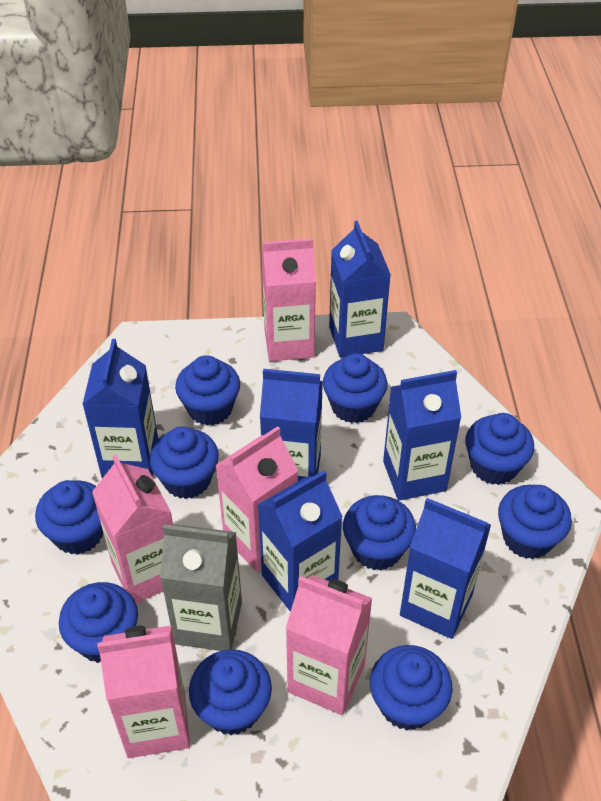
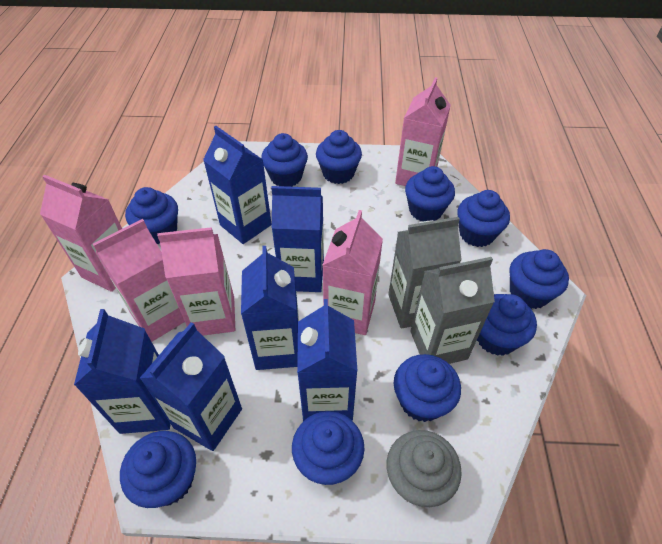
grey carton: [160,524,242,651] = 1 -> [388,217,462,329] [410,257,495,364] = 2
grey cupcake: none = 0 -> [387,430,462,507] = 1

